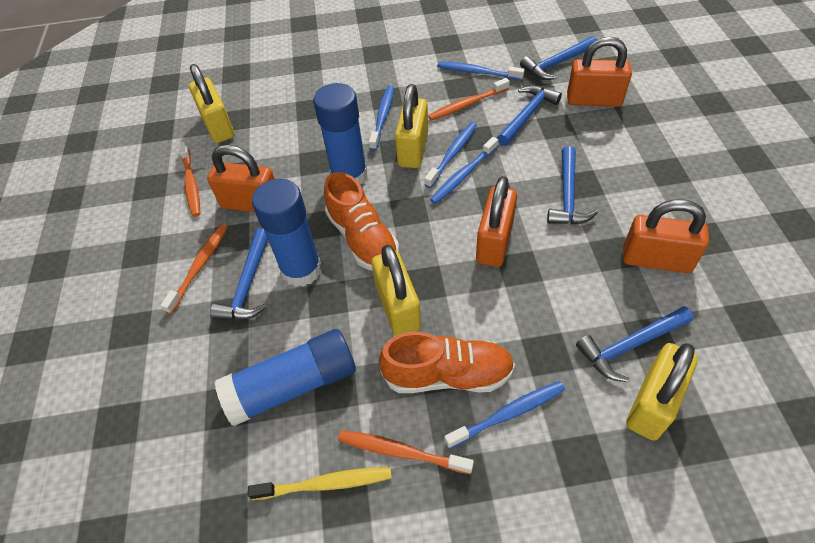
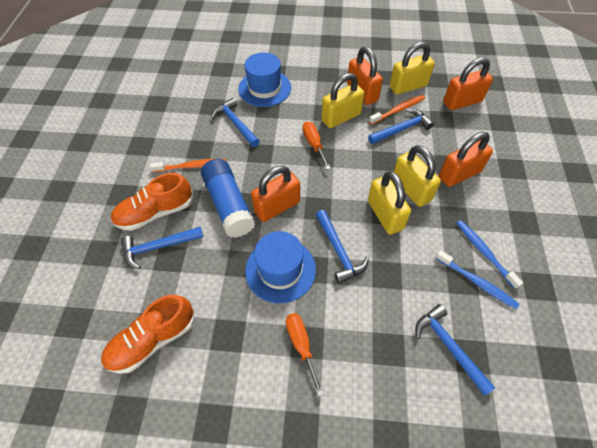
blue glue stick: [215,329,356,426] [252,179,322,287] [313,83,368,185] = 3 -> [201,159,255,238] = 1
blue hat: none = 0 -> [238,52,291,107] [245,231,316,303] = 2
blue toothbrush: [369,86,394,151] [424,122,477,188] [430,137,498,204] [437,62,525,80] [444,381,565,449] = 5 -> [436,250,520,309] [456,220,523,289] = 2
orange screwdriver: none = 0 -> [286,313,324,397] [303,121,331,170] = 2
orange toothbrush: [160,225,228,314] [178,142,200,217] [338,430,474,474] [428,78,510,121] = 4 -> [150,159,227,172] [369,95,425,125] = 2
yellow toothbrush: [248,467,392,500] = 1 -> none = 0

